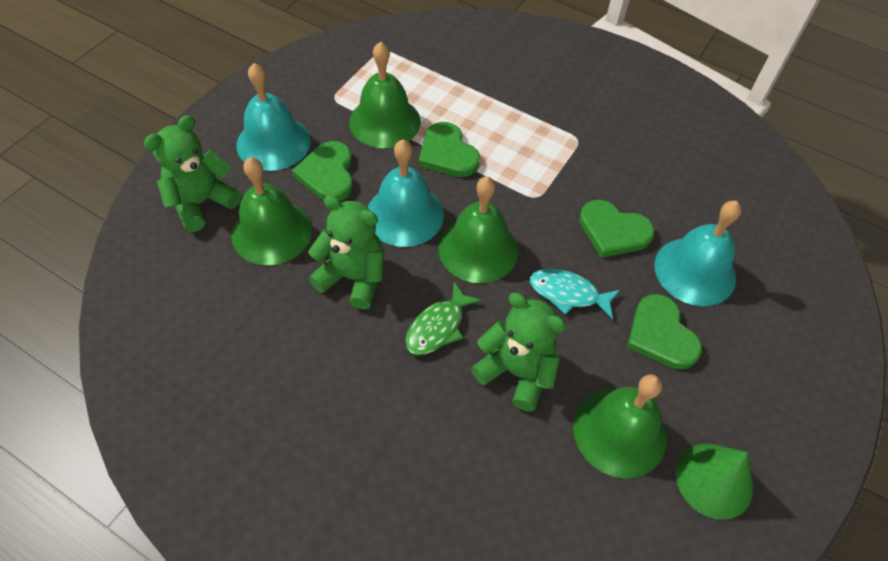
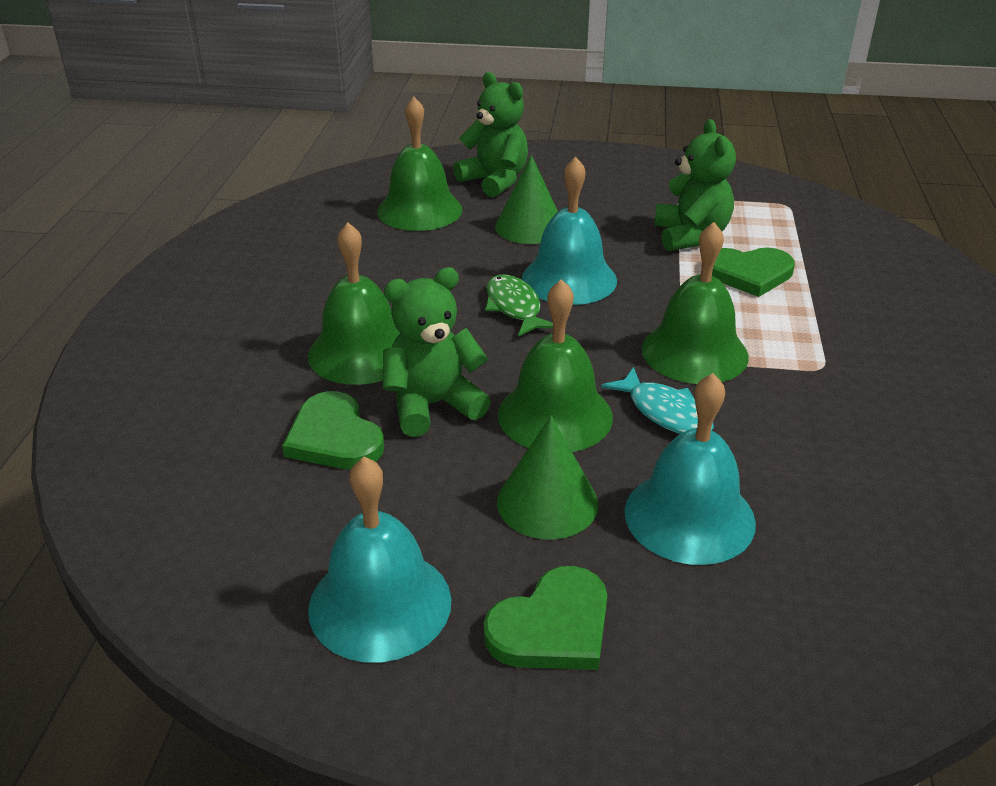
green cone: [676,444,753,520] = 1 -> [495,155,558,244] [497,416,598,540] = 2
green heart: [292,141,353,201] [419,122,480,177] [579,200,655,258] [627,294,702,370] = 4 -> [282,391,384,469] [484,566,607,670] [712,248,795,297] = 3

